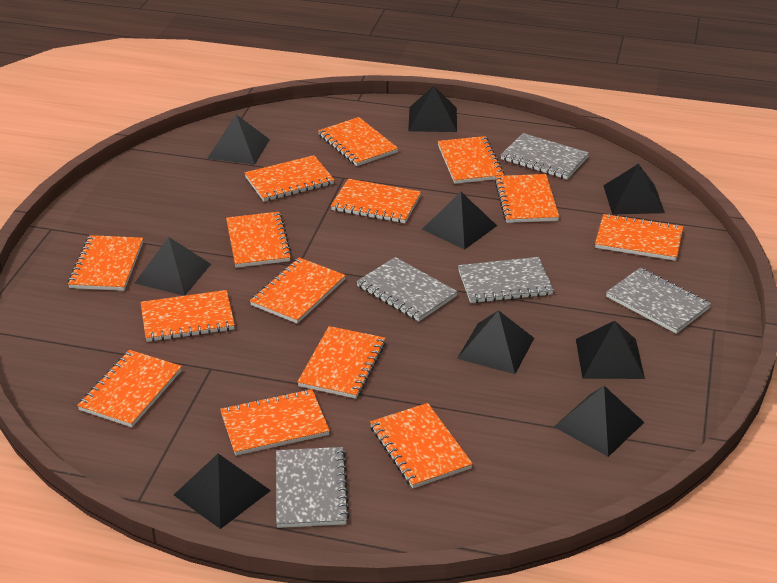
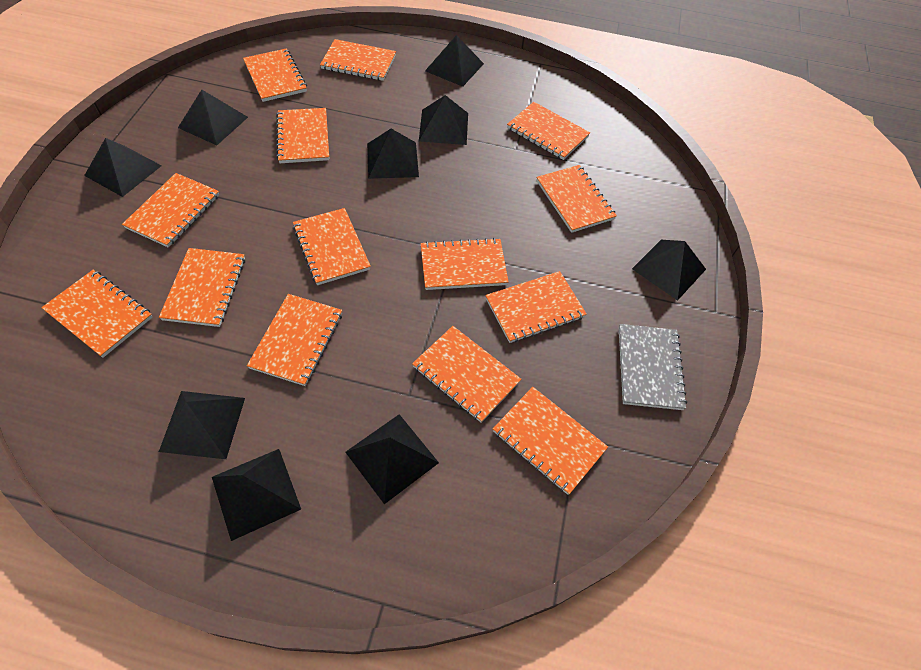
grey notebook: [276,447,350,528] [356,257,458,321] [458,257,554,303] [500,133,589,179] [606,268,711,334] = 5 -> [619,324,687,410] = 1

